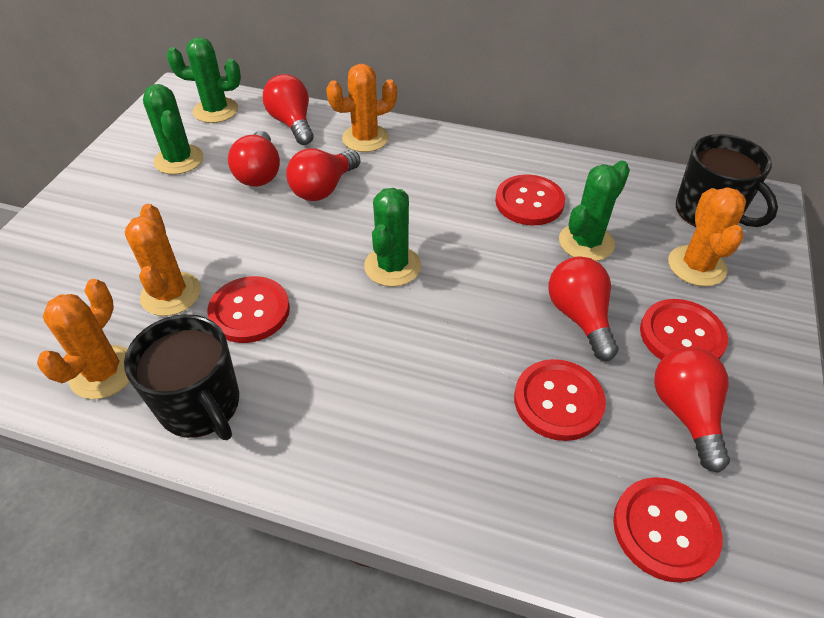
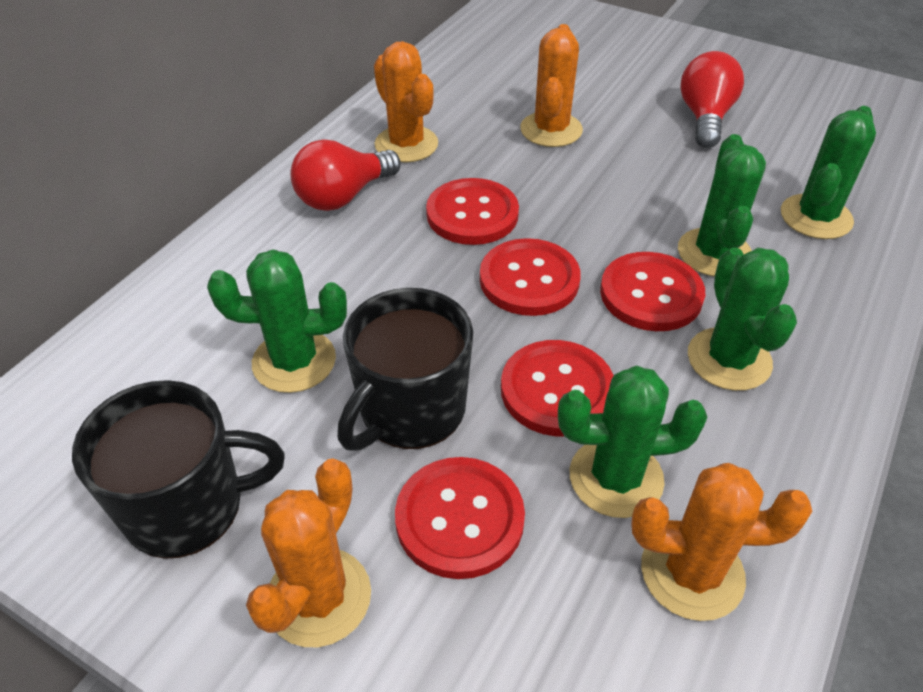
green cactus: [143,84,203,175] [167,37,241,123] [364,188,421,287] [559,161,630,261] = 4 -> [207,249,347,393] [558,366,707,518] [678,134,766,277] [688,247,797,391] [781,106,876,239] = 5
red light bulb: [228,131,280,187] [263,74,314,145] [286,148,360,201] [548,256,619,361] [654,347,730,473] = 5 -> [290,139,400,211] [680,51,744,148] = 2

